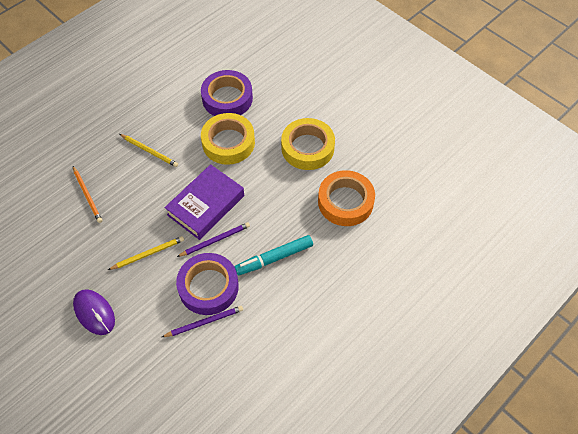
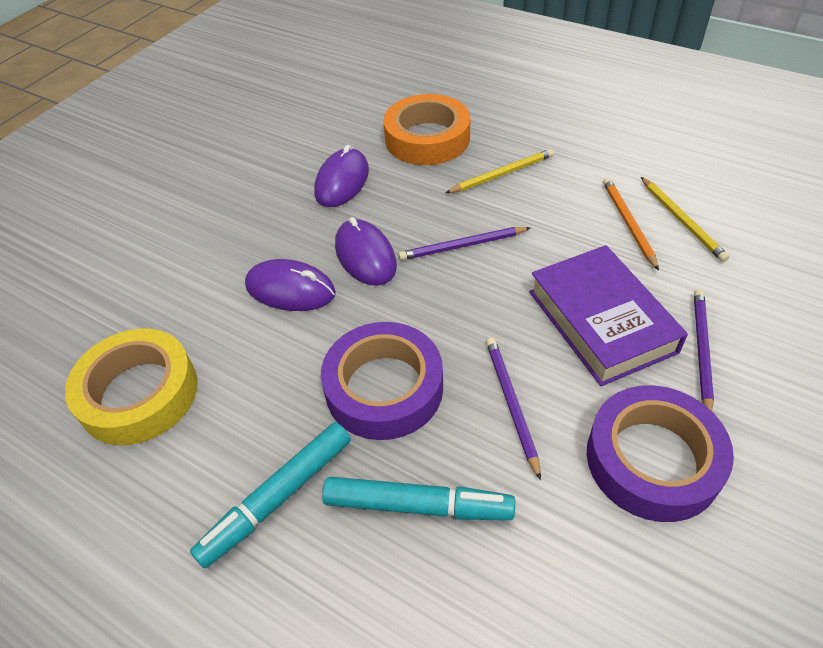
purple mouse: [73,289,115,335] = 1 -> [245,259,336,311] [314,145,369,207] [335,217,397,286] = 3
purple pencil: [162,306,243,337] [177,222,250,257] = 2 -> [399,227,531,260] [486,338,541,480] [694,289,714,411] = 3
turquoise marker: [234,235,313,275] = 1 -> [190,422,351,568] [322,477,515,520] = 2
yellow tape: [201,113,255,165] [281,118,335,170] = 2 -> [65,329,198,445] = 1

